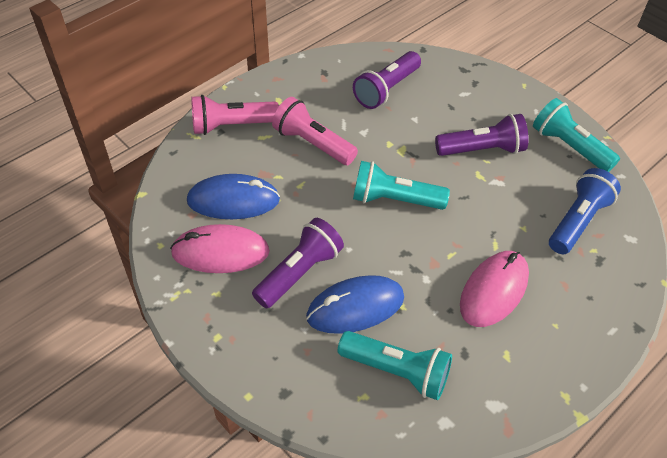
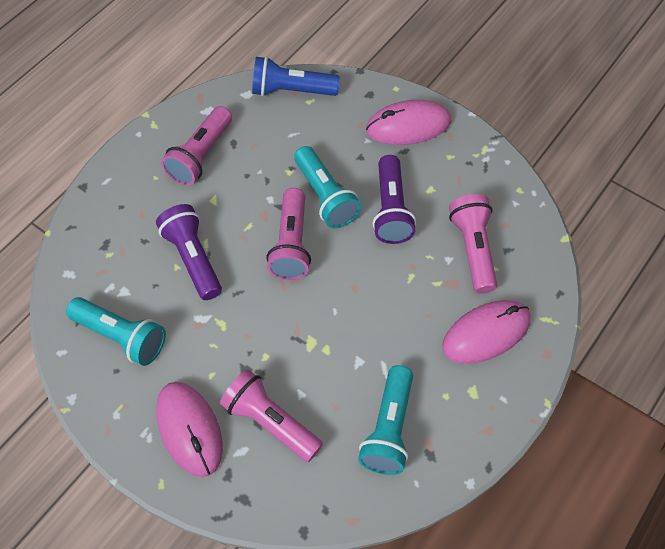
blue mouse: [187,174,280,219] [306,275,404,334] = 2 -> none = 0
pink flashlight: [191,95,279,135] [272,97,358,165] = 2 -> [161,106,232,185] [220,369,323,462] [266,188,311,280] [449,194,497,294] = 4
pink mouse: [170,224,270,273] [460,251,529,327] = 2 -> [156,382,223,477] [366,100,451,145] [442,300,530,364] = 3
purple flashlight: [252,218,344,308] [353,51,421,109] [435,114,529,156] = 3 -> [156,204,222,300] [373,155,416,244] = 2

